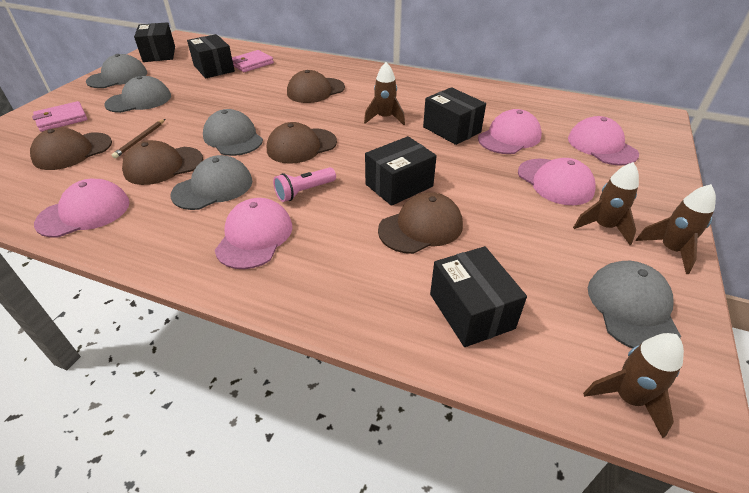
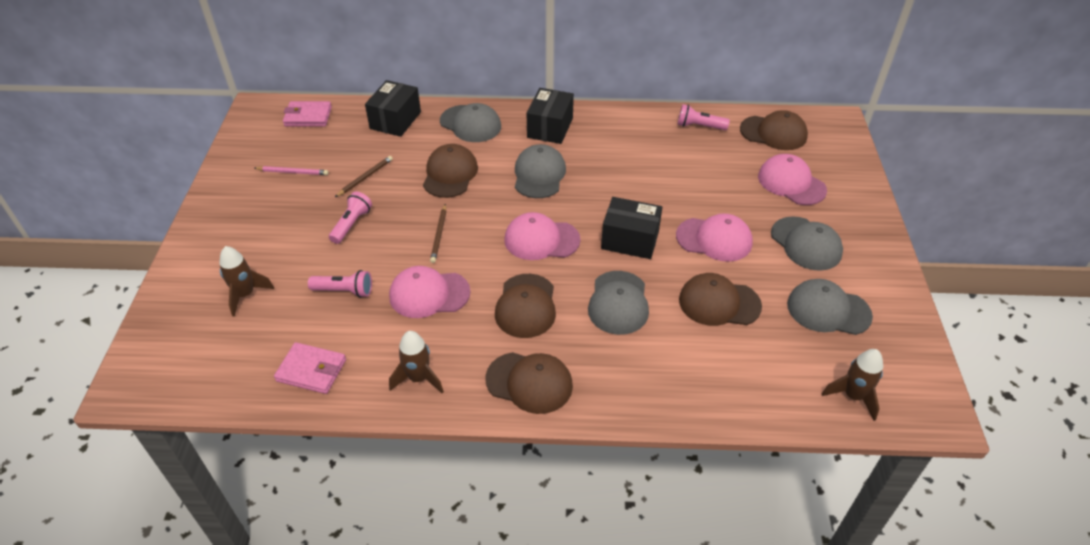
black box: [134,22,175,62] [187,34,235,78] [365,136,437,206] [423,87,486,145] [430,246,527,347] = 5 -> [365,80,421,137] [527,88,574,144] [601,197,662,259] = 3
brown pencil: [112,119,165,158] = 1 -> [335,156,393,197] [430,204,446,263] = 2
brown rocket: [364,62,405,125] [573,162,639,245] [583,333,684,438] [636,184,716,274] = 4 -> [219,246,274,317] [389,331,444,393] [822,349,883,421] = 3
pink cap: [34,179,130,238] [215,198,292,269] [478,109,542,154] [518,158,596,205] [568,116,639,165] = 5 -> [389,266,471,318] [504,212,580,260] [676,213,753,262] [758,154,827,205] = 4
pink flashlight: [273,167,336,202] = 1 -> [308,270,372,298] [329,192,372,244] [678,104,730,130] = 3
pink pencil: none = 0 -> [254,166,329,175] = 1

